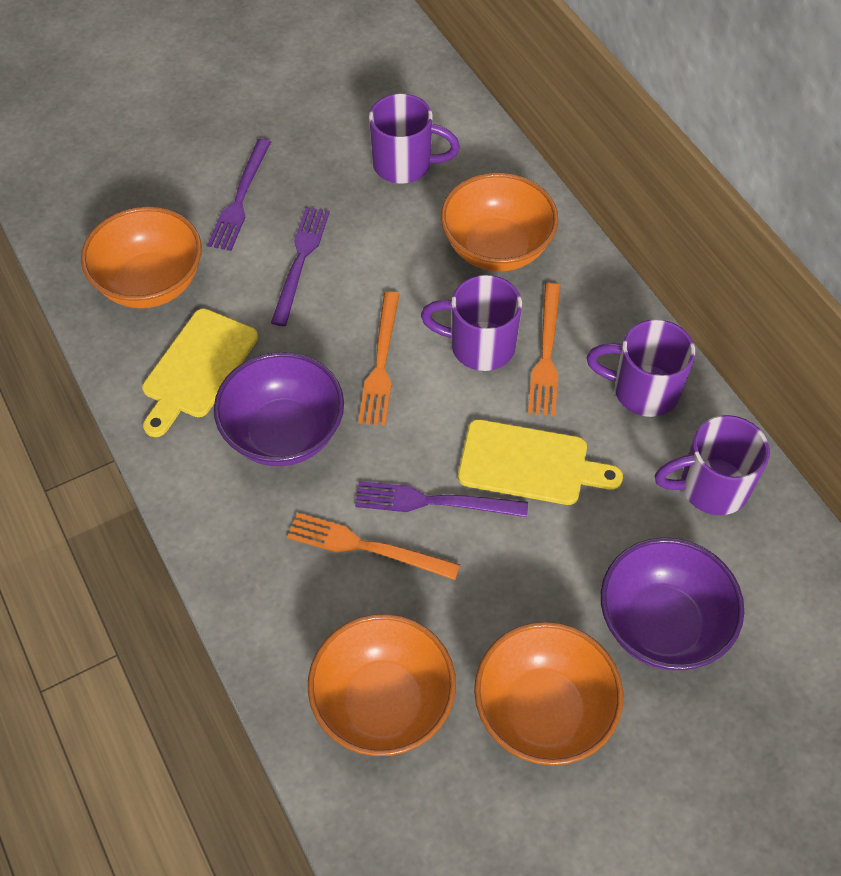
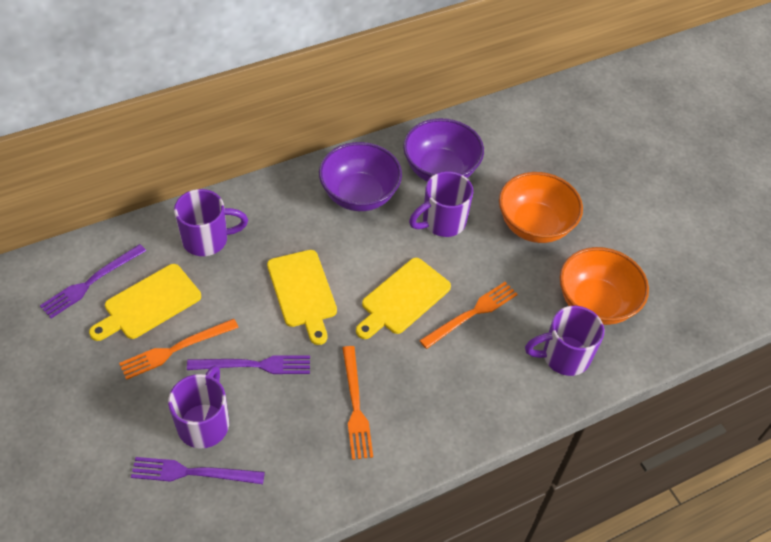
orange bowl: [81,207,202,308] [308,614,456,756] [441,173,558,271] [474,622,623,766] = 4 -> [499,172,583,243] [560,247,649,325] = 2
yellow cutting board: [142,309,258,437] [458,419,623,505] = 2 -> [89,264,201,341] [267,250,337,345] [356,258,451,339] = 3

